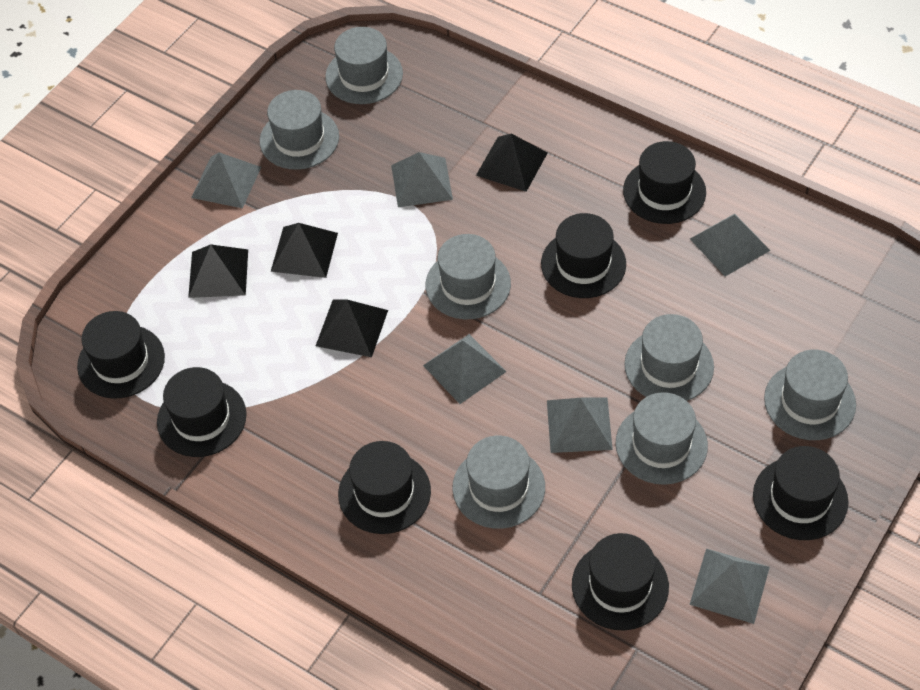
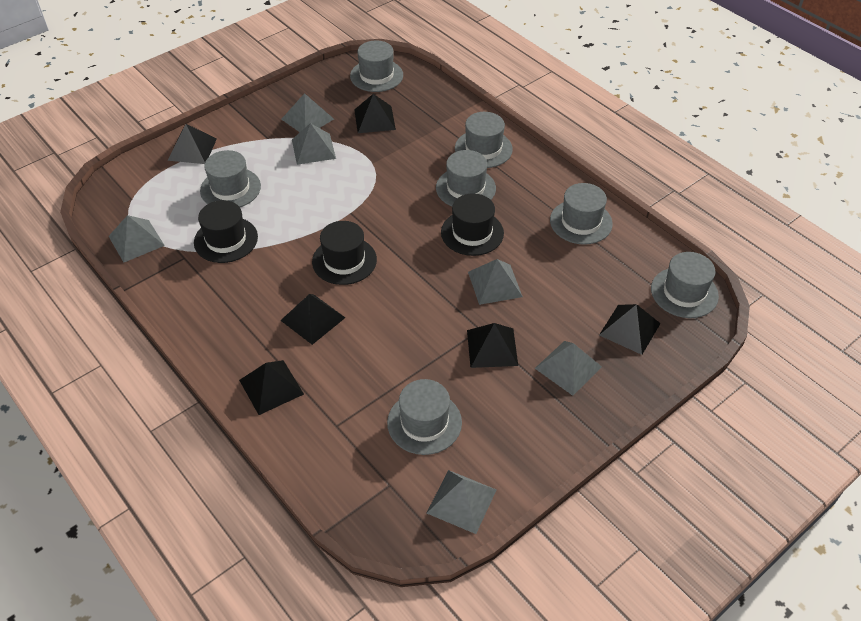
black hat: [77,311,165,399] [157,367,247,457] [338,441,431,534] [541,213,626,298] [572,533,669,630] [623,141,706,224] [753,446,848,540] = 7 -> [194,200,258,263] [312,221,377,285] [441,193,504,256] = 3
black pyramid: [188,244,248,298] [271,223,338,278] [316,299,388,357] [476,134,548,192] = 4 -> [168,124,217,164] [239,360,304,415] [280,294,345,345] [354,94,396,133] [467,323,518,368] [599,304,661,355] = 6

